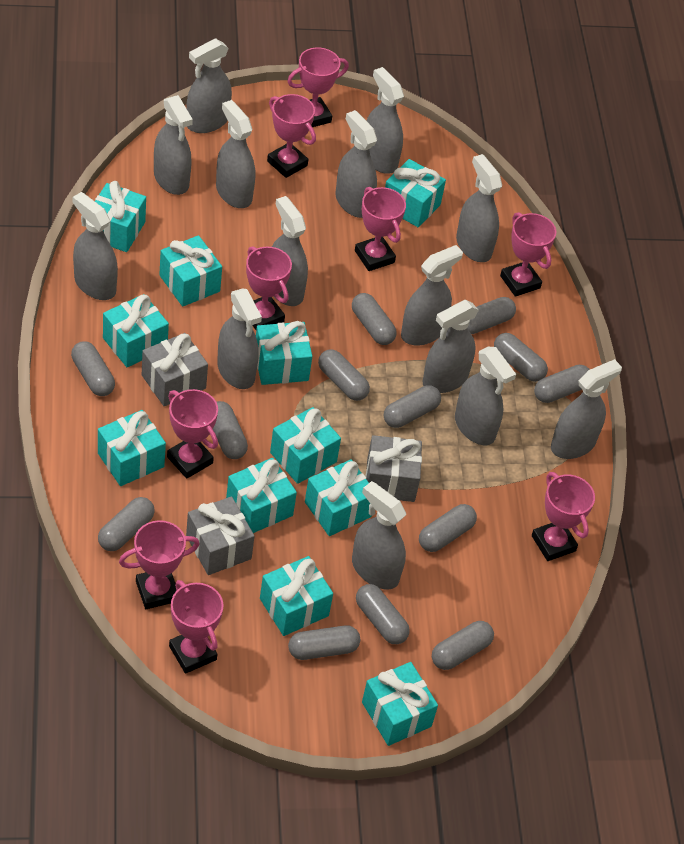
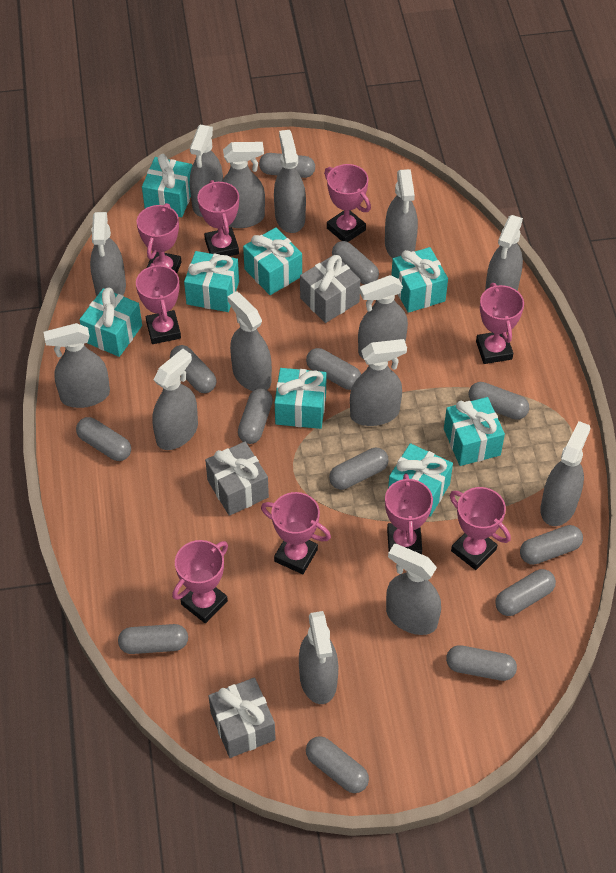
turquoise gift: [95,181,146,252] [98,410,166,486] [103,294,169,367] [159,235,222,307] [226,458,297,533] [256,321,312,385] [260,556,333,636] [270,407,341,484] [305,459,372,536] [362,662,438,746] [385,159,446,227] = 11 -> [80,287,142,357] [142,154,192,217] [184,251,239,312] [243,227,302,295] [275,368,327,429] [388,443,453,517] [391,247,448,313] [444,397,505,466] = 8

